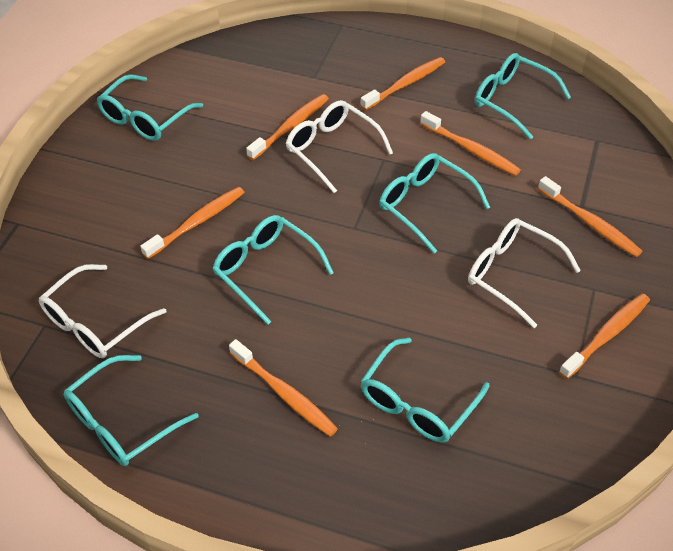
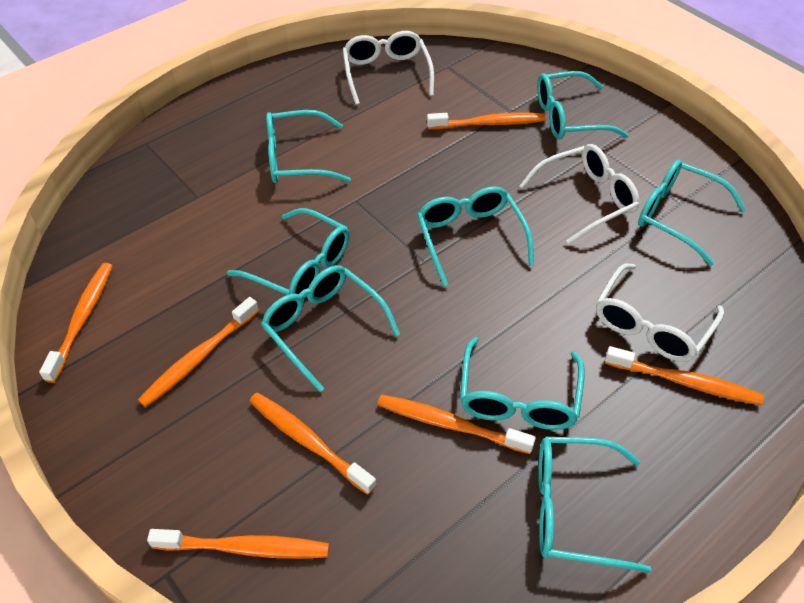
turquoise glasses: [64,355,198,466] [96,74,203,141] [213,215,334,325] [361,338,490,443] [379,153,490,253] [475,53,571,139] = 6 -> [227,208,349,299] [261,265,400,392] [266,110,351,183] [417,186,534,287] [460,337,585,430] [537,71,629,139] [538,437,651,573] [638,160,747,266] = 8

